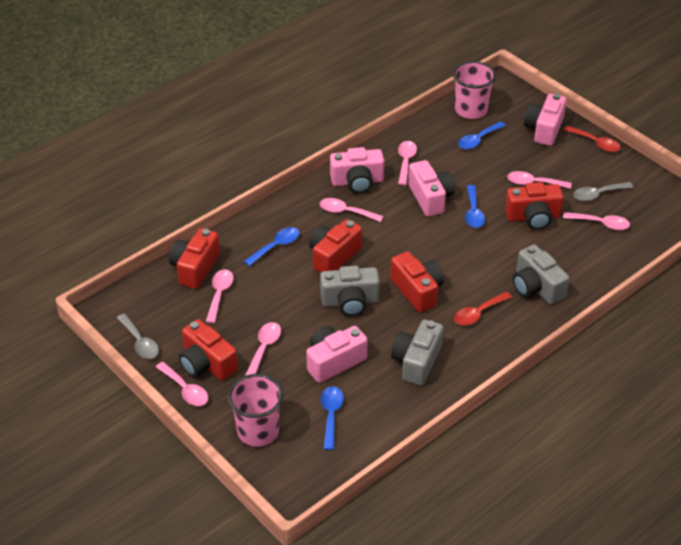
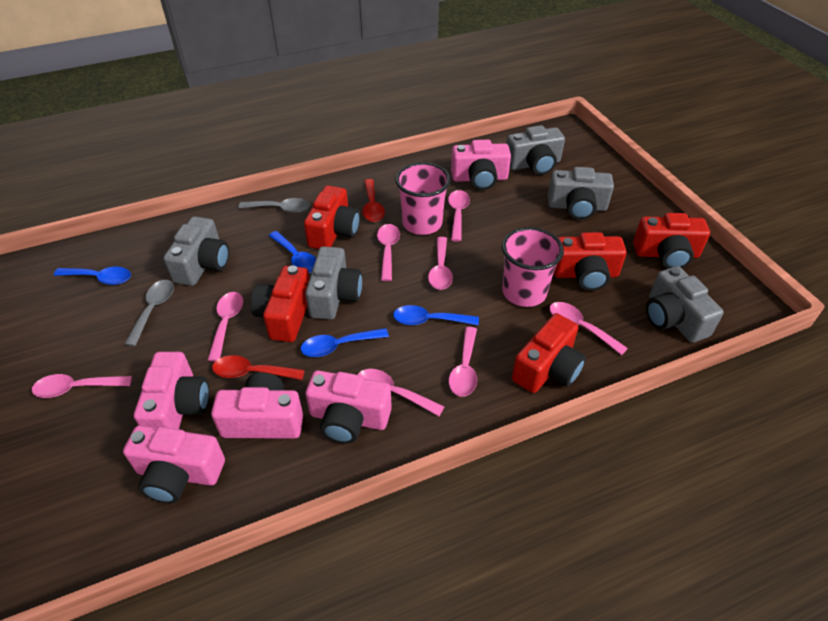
grey camera: [320,266,380,316] [391,320,443,386] [513,244,569,305] = 3 -> [163,216,229,286] [305,246,362,320] [506,125,565,175] [548,167,614,220] [646,266,724,343] = 5
pink camera: [306,326,368,383] [330,147,384,194] [408,160,455,216] [524,93,567,146] = 4 -> [123,425,225,503] [134,352,209,429] [211,372,303,439] [305,370,392,444] [451,140,511,190] = 5
pink spoon: [156,362,208,406] [206,269,234,323] [245,322,281,376] [320,198,383,222] [398,141,417,185] [507,171,572,189] [563,212,630,230] = 7 -> [32,374,132,398] [208,292,243,362] [357,369,445,416] [377,224,400,281] [428,237,453,290] [448,190,470,242] [449,327,477,397] [549,302,628,355] = 8

